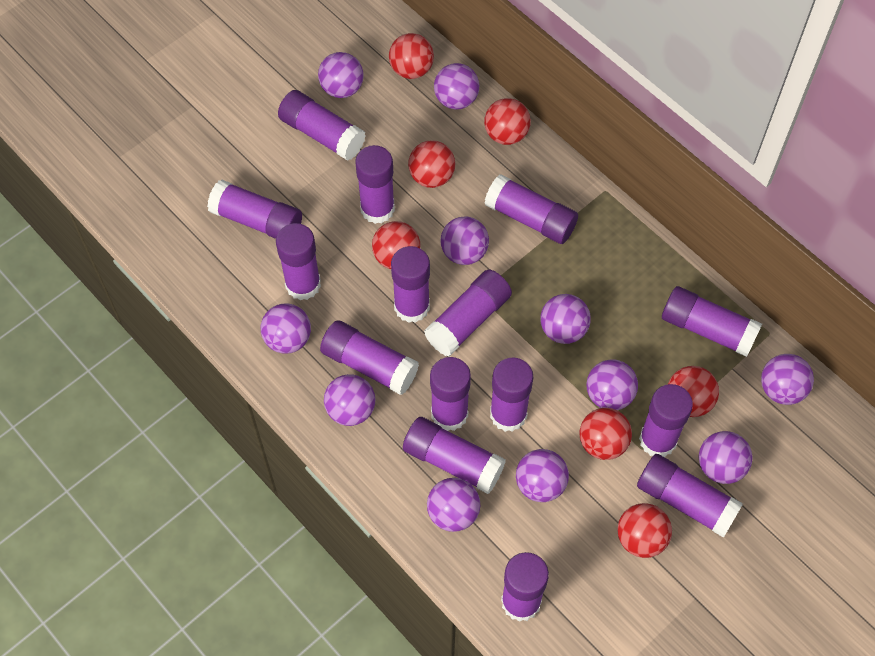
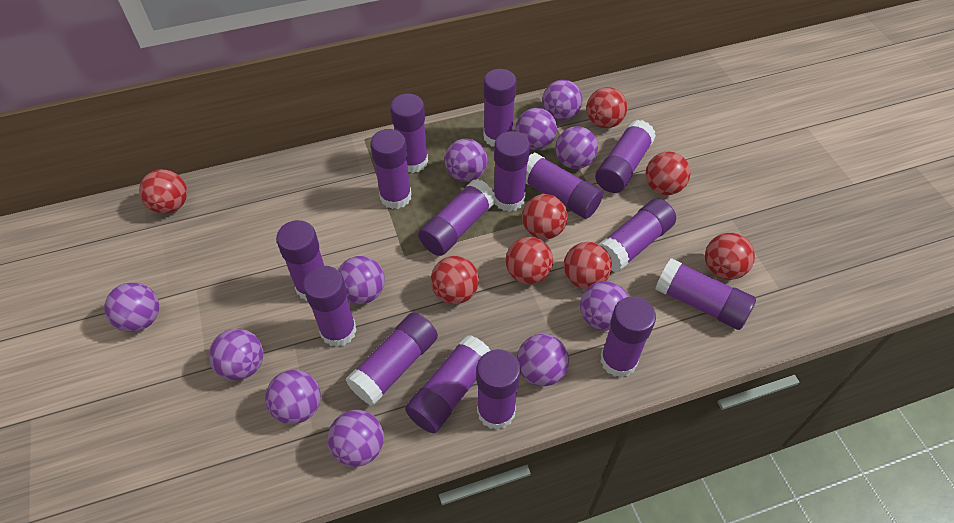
red ball: [372,221,421,269] [389,33,434,79] [408,140,455,188] [484,98,531,145] [580,408,632,460] [617,503,672,558] [668,366,719,417] = 7 -> [139,169,187,214] [431,256,479,304] [506,237,553,284] [522,194,568,239] [564,242,612,289] [586,87,627,129] [646,152,690,195] [705,233,755,280] = 8

